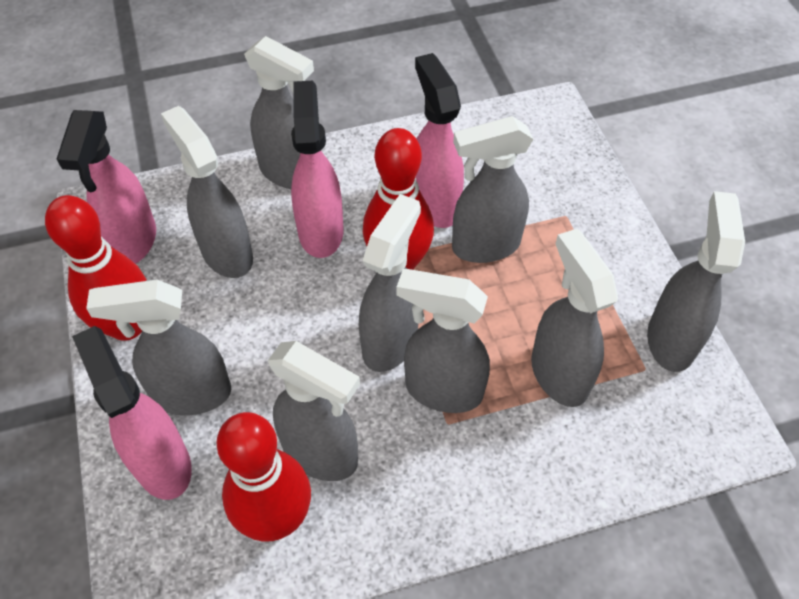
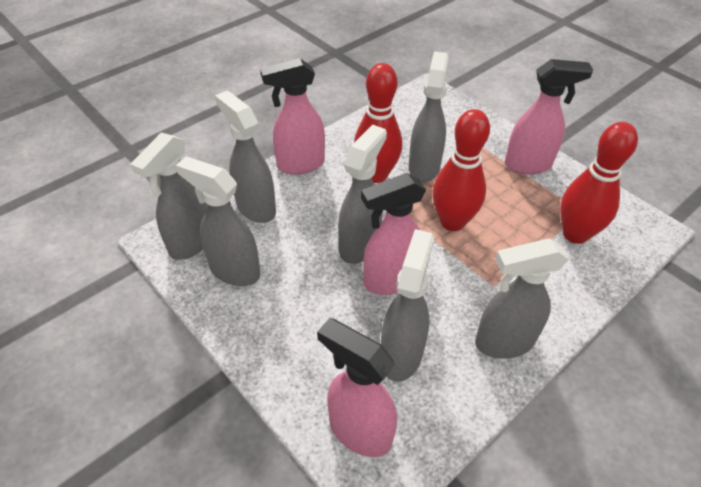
grey spray bottle: [86,279,231,415] [161,106,253,278] [244,36,314,189] [268,341,360,481] [359,194,421,372] [396,269,490,413] [452,116,533,263] [531,229,618,407] [647,191,745,372] = 9 -> [130,133,208,260] [176,156,261,286] [215,91,276,223] [338,124,387,264] [381,229,434,382] [408,51,449,182] [475,239,569,359] = 7

